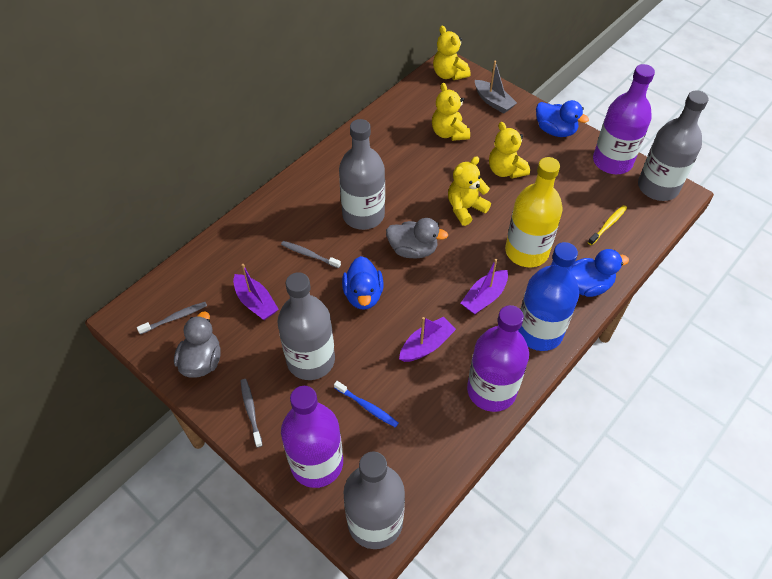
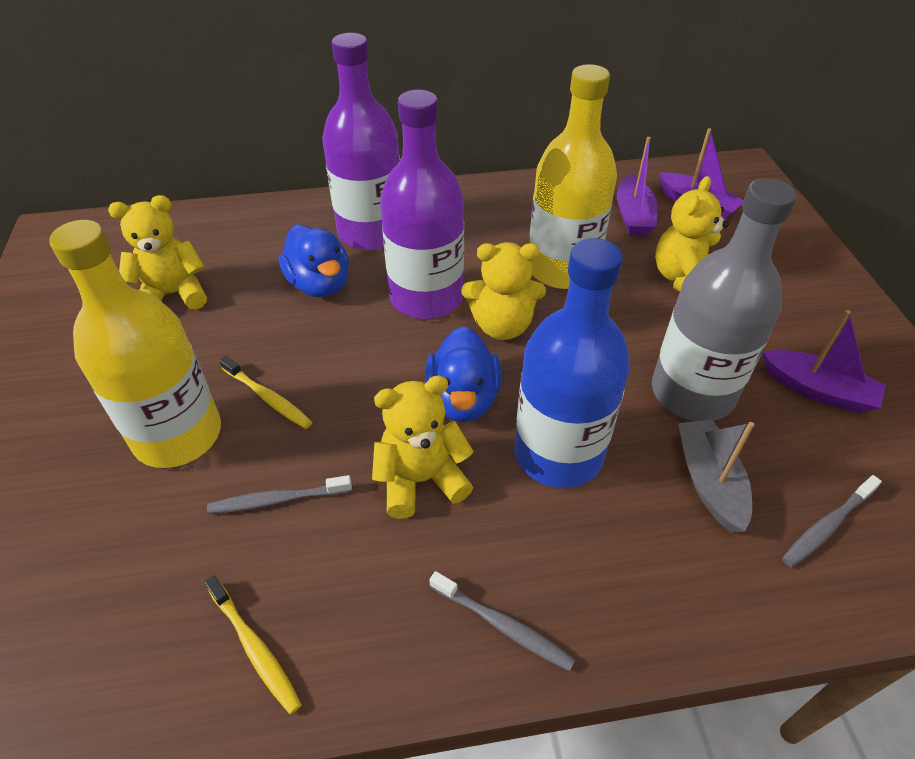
blue duck: [342,256,384,310] [536,100,589,137] [570,249,629,297] = 3 -> [279,224,349,297] [425,326,502,422] = 2
blue toothbrush: [334,381,398,427] = 1 -> none = 0
grey bottle: [277,272,335,380] [339,119,385,230] [344,452,405,549] [638,90,708,201] = 4 -> [652,178,797,421] = 1
grey duck: [174,311,221,377] [386,218,448,259] = 2 -> none = 0
purple bottle: [281,386,343,488] [467,305,529,412] [593,64,655,174] = 3 -> [323,33,400,250] [380,90,464,319] = 2
yellow bottle: [505,157,563,267] = 1 -> [49,220,221,468] [529,64,617,289] = 2
yellow toothbrush: [588,205,627,245] = 1 -> [204,575,302,714] [219,356,312,429] = 2

